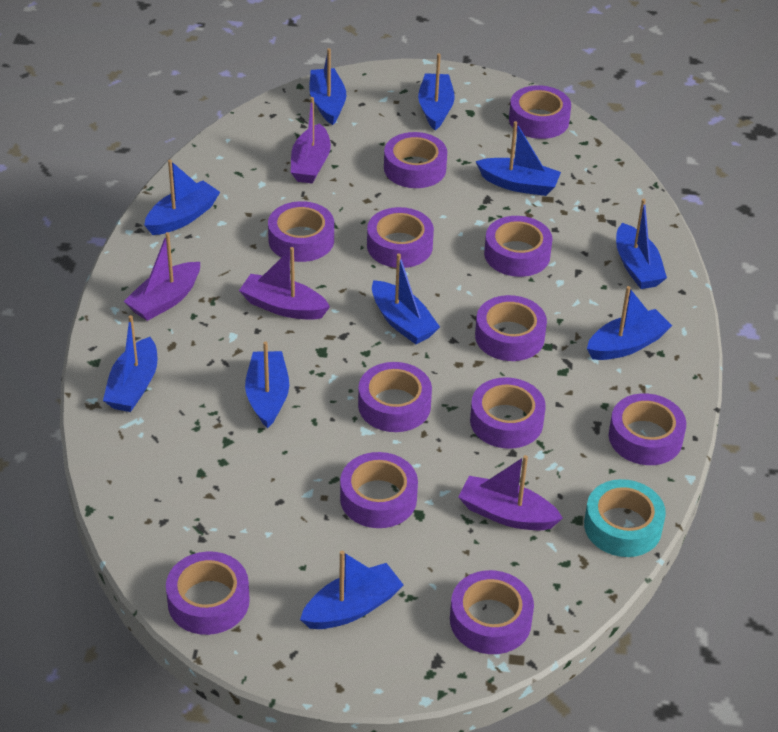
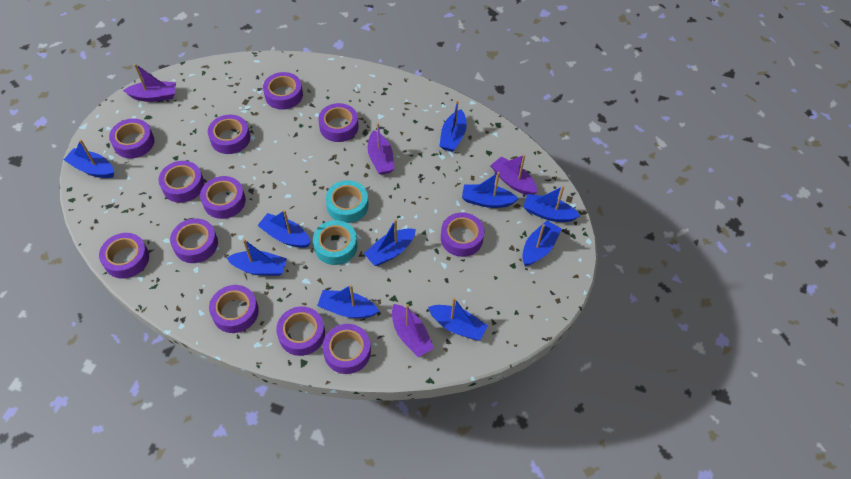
turquoise tape: [584,479,666,557] = 1 -> [313,220,357,265] [326,180,369,223] = 2

